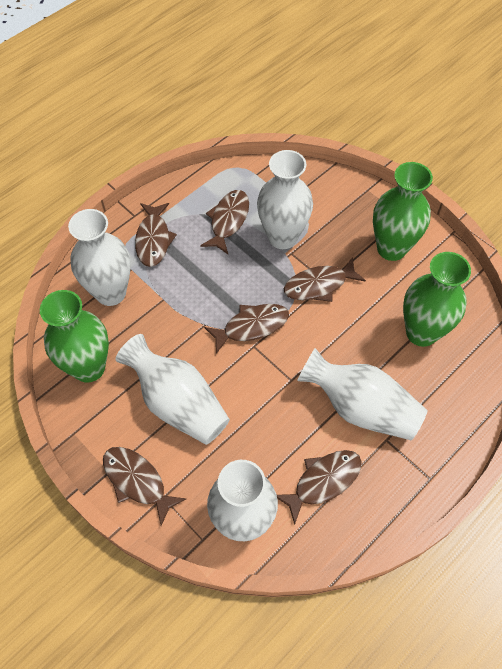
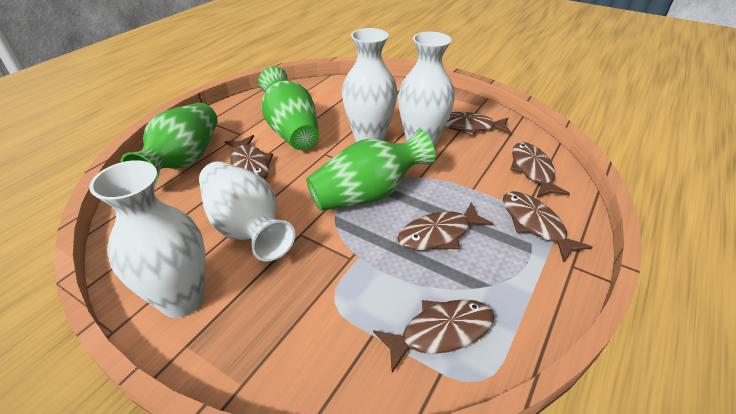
white vase: [68,209,131,306] [115,334,230,445] [207,460,278,541] [257,150,313,249] [297,348,427,440] = 5 -> [89,160,205,318] [199,161,295,261] [342,28,398,142] [398,32,455,148] = 4

